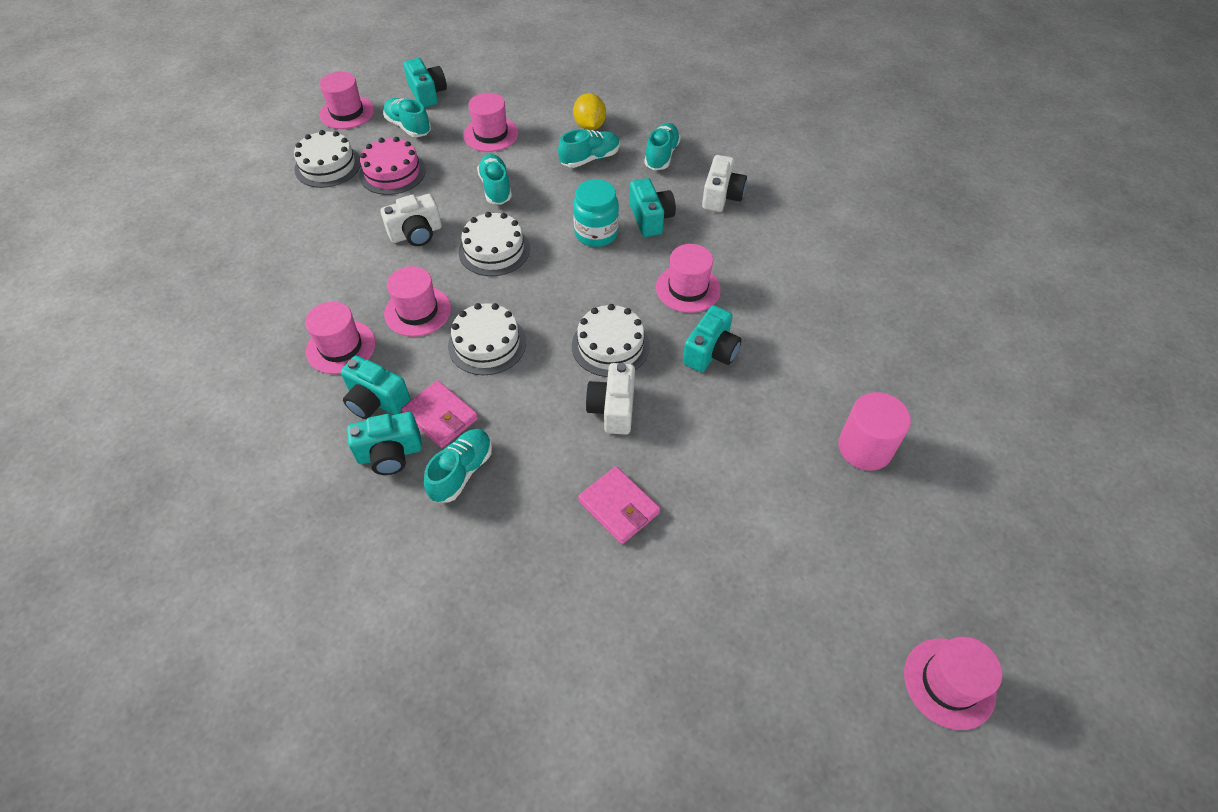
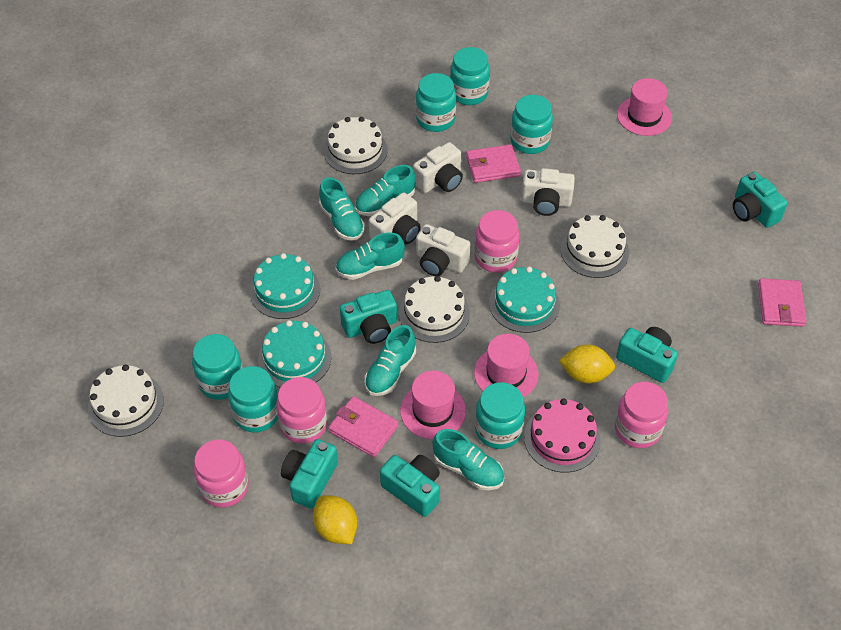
pink cylinder: [838,392,911,470] = 1 -> none = 0
pink hat: [305,302,376,374] [319,71,374,129] [384,266,451,337] [463,93,518,152] [656,244,721,313] [904,637,1002,730] = 6 -> [400,370,466,439] [474,334,539,397] [617,78,672,136] = 3
pink jar: none = 0 -> [194,440,249,508] [276,377,327,444] [474,210,520,273] [615,382,669,448] = 4
pink wallet: [401,381,478,448] [578,466,660,544] = 2 -> [328,396,399,457] [466,144,521,183] [758,278,807,327] = 3
turquoise cake: none = 0 -> [250,253,320,319] [258,320,331,388] [489,266,560,333] = 3
turquoise jar: [573,179,619,247] = 1 -> [192,334,243,400] [228,366,278,433] [416,73,456,132] [450,47,490,105] [475,382,525,449] [510,95,553,154] = 6
white camera: [381,194,442,246] [585,363,635,435] [702,155,747,212] = 3 -> [369,192,421,244] [413,142,463,193] [416,224,470,276] [521,168,575,216] = 4
yellow lemon: [573,93,606,130] = 1 -> [313,495,357,544] [559,345,615,383] = 2

